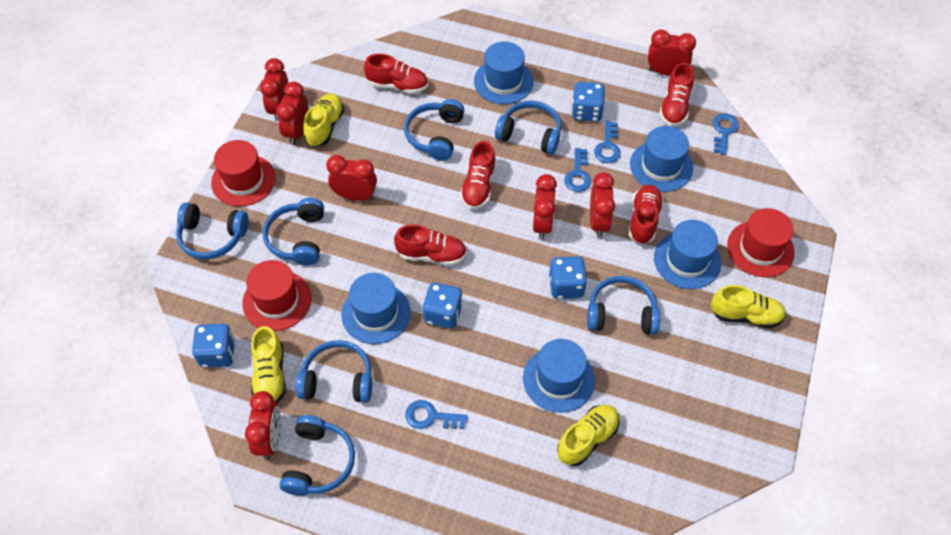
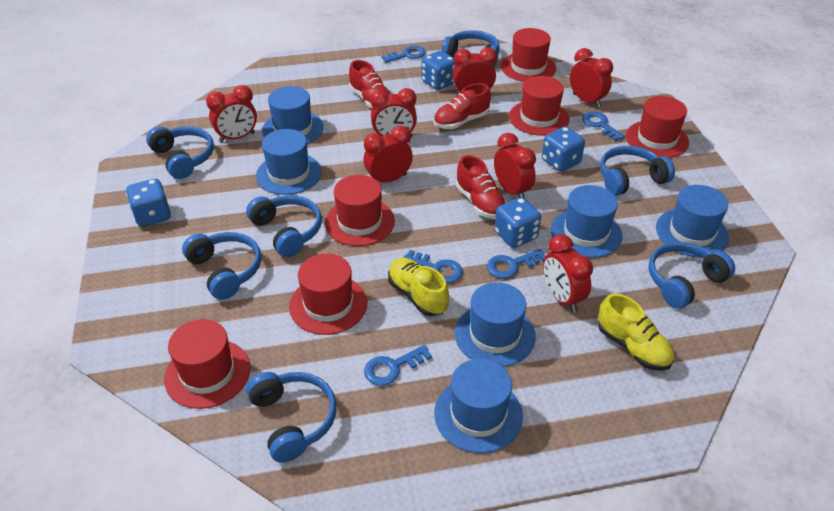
blue hat: [341,273,411,344] [474,42,533,104] [523,339,595,413] [630,126,693,192] [654,220,721,289] = 5 -> [256,129,322,195] [262,86,324,144] [434,359,523,453] [455,282,536,367] [551,185,623,258] [656,185,729,257] = 6
blue key: [405,400,468,429] [564,148,591,192] [594,121,620,163] [713,113,739,155] = 4 -> [364,345,432,386] [381,46,426,63] [403,250,463,283] [487,249,545,279] [582,111,625,141] = 5
red hat: [211,140,276,206] [242,260,311,331] [727,208,794,277] = 3 -> [164,319,250,409] [289,254,367,335] [325,175,395,246] [501,28,556,82] [509,76,569,136] [626,96,689,158] = 6
red shoe: [364,54,428,94] [394,224,467,266] [460,141,496,209] [628,185,664,244] [659,63,694,126] = 5 -> [349,60,390,108] [434,83,491,129] [456,155,507,219] = 3
yellow shoe: [251,326,286,402] [303,94,344,147] [557,405,620,466] [711,285,786,328] = 4 -> [388,258,449,316] [598,293,674,371] = 2

